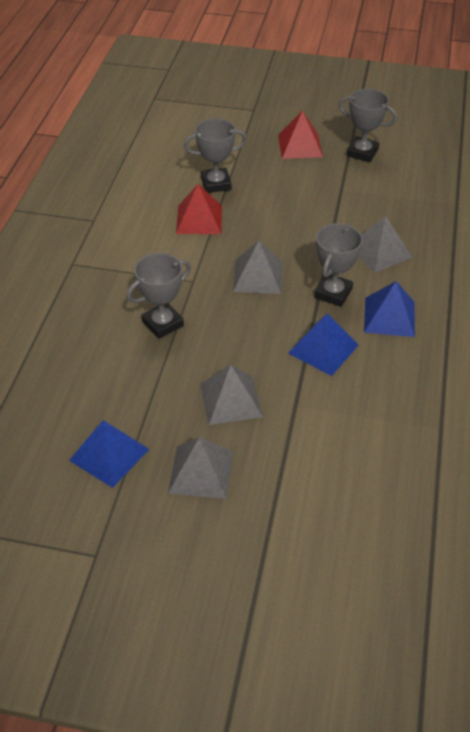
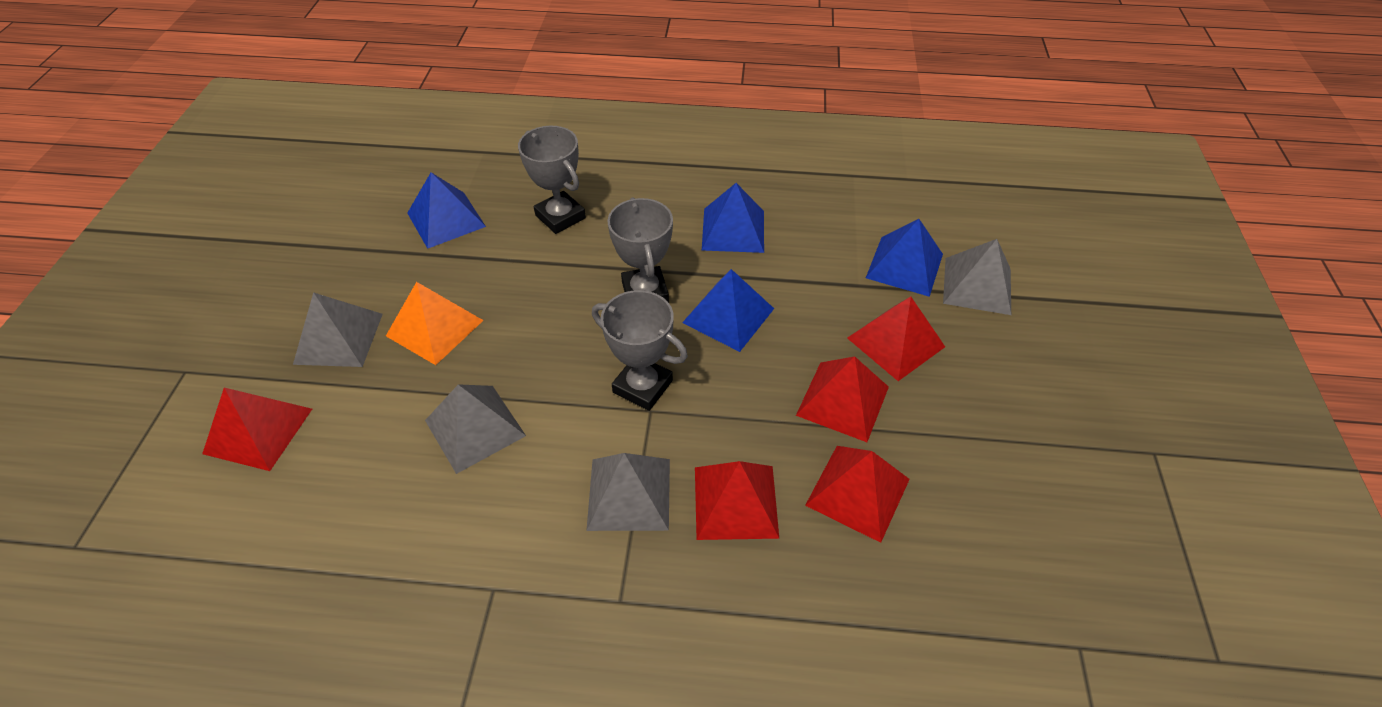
blue pyramid: [69,420,149,488] [288,313,359,376] [364,281,415,337] = 3 -> [407,172,486,249] [682,269,774,352] [702,183,764,253] [866,219,943,297] = 4
grey trophy: [127,253,191,339] [184,118,247,193] [314,223,363,307] [339,89,397,162] = 4 -> [518,126,586,234] [592,290,688,411] [607,198,673,303] = 3
orange pyramid: none = 0 -> [386,282,484,365] = 1
red pyramid: [176,184,222,234] [278,111,323,159] = 2 -> [202,388,312,471] [695,461,779,540] [796,356,889,442] [805,446,910,543] [847,296,945,381] = 5

